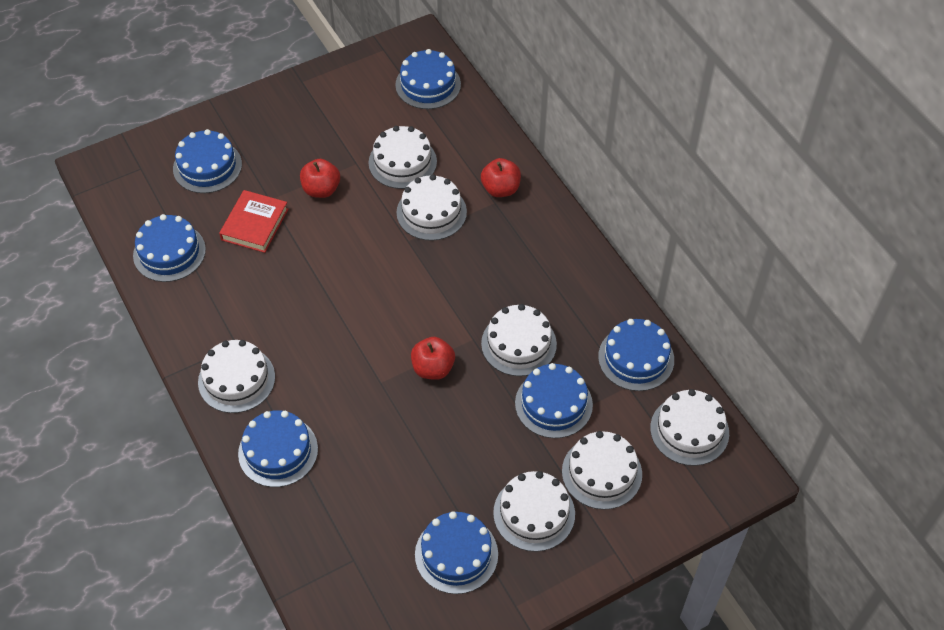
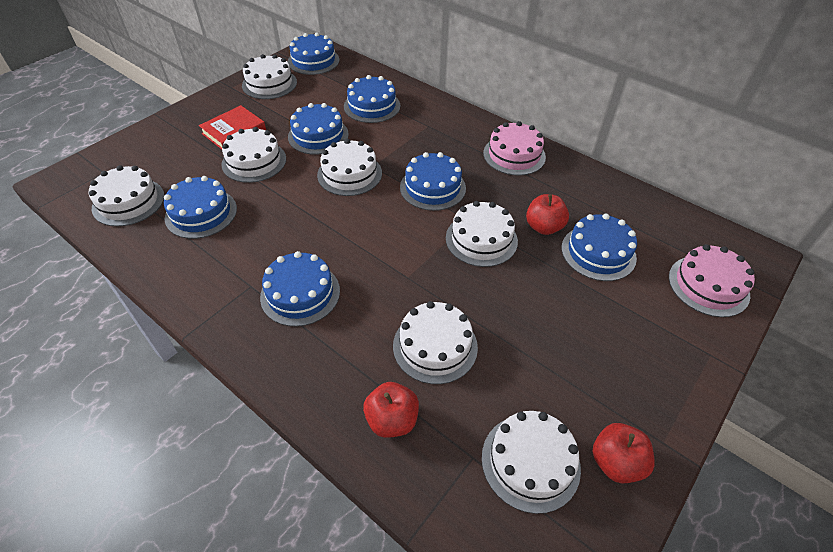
pink cake: none = 0 -> [483,121,546,175] [669,244,755,317] = 2

